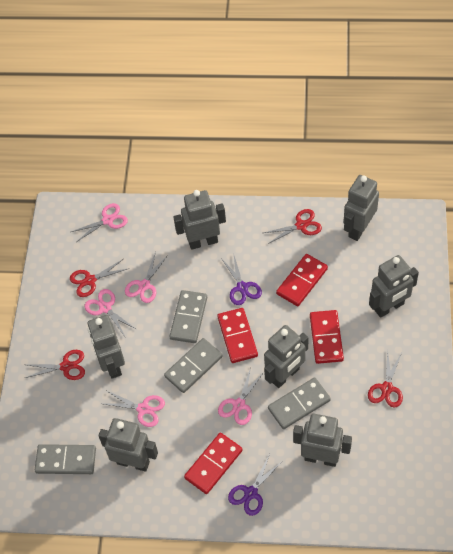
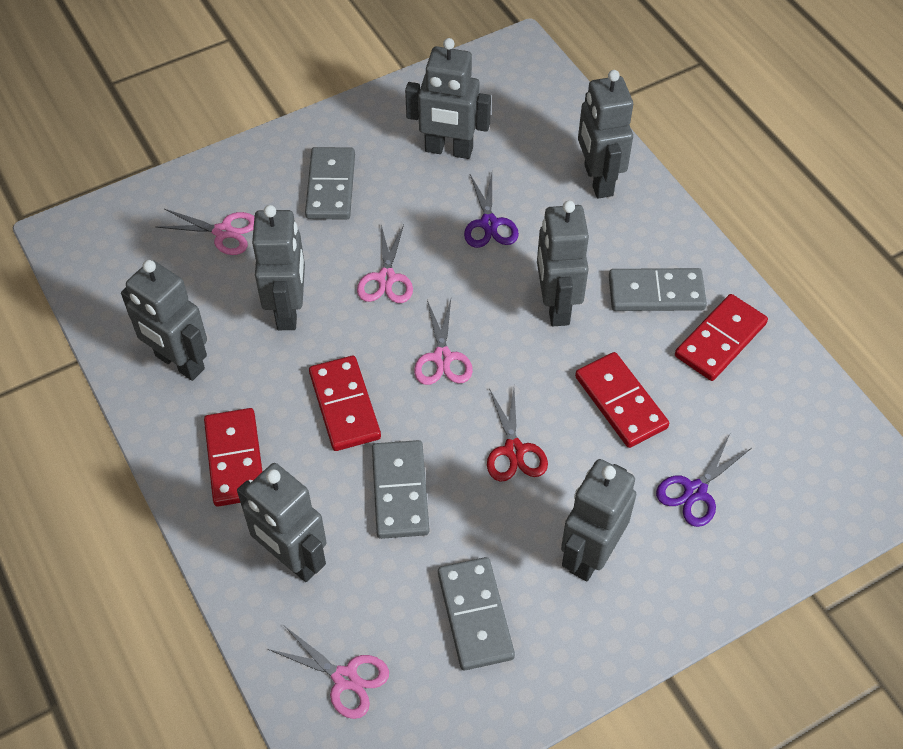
pink scissors: [71,203,128,241] [85,289,137,338] [104,391,165,427] [125,251,168,303] [218,368,264,425] = 5 -> [156,209,254,255] [268,626,389,719] [357,224,413,303] [414,299,473,385] = 4
red scissors: [25,350,85,380] [70,259,127,297] [264,209,322,244] [368,351,403,408] = 4 -> [487,388,548,482] = 1

